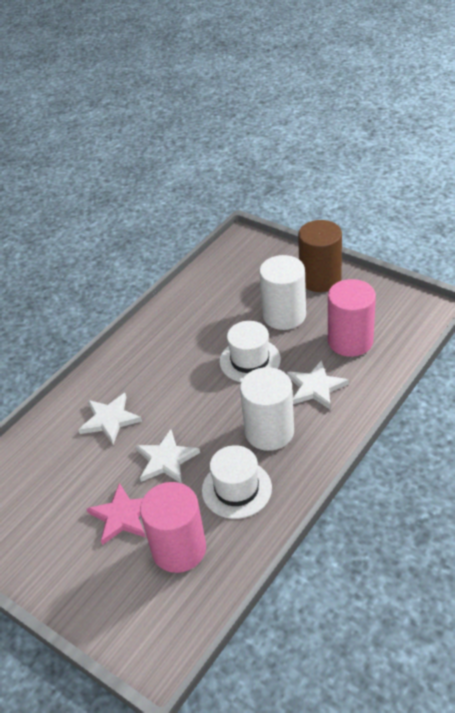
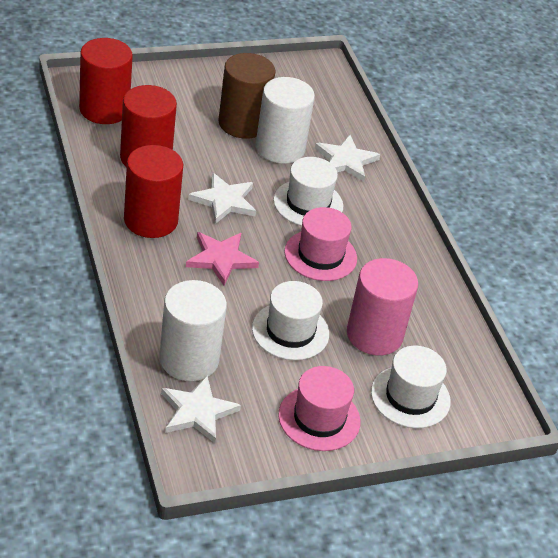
pink cylinder: [140,482,206,573] [328,279,376,357] = 2 -> [347,258,418,355] = 1
pink hat: none = 0 -> [278,366,360,451] [285,207,357,281] = 2
red cylinder: none = 0 -> [79,38,133,124] [120,85,177,167] [124,145,183,238] = 3
white hat: [202,445,272,519] [220,321,281,382] = 2 -> [252,281,329,360] [273,157,343,226] [371,346,451,428] = 3

